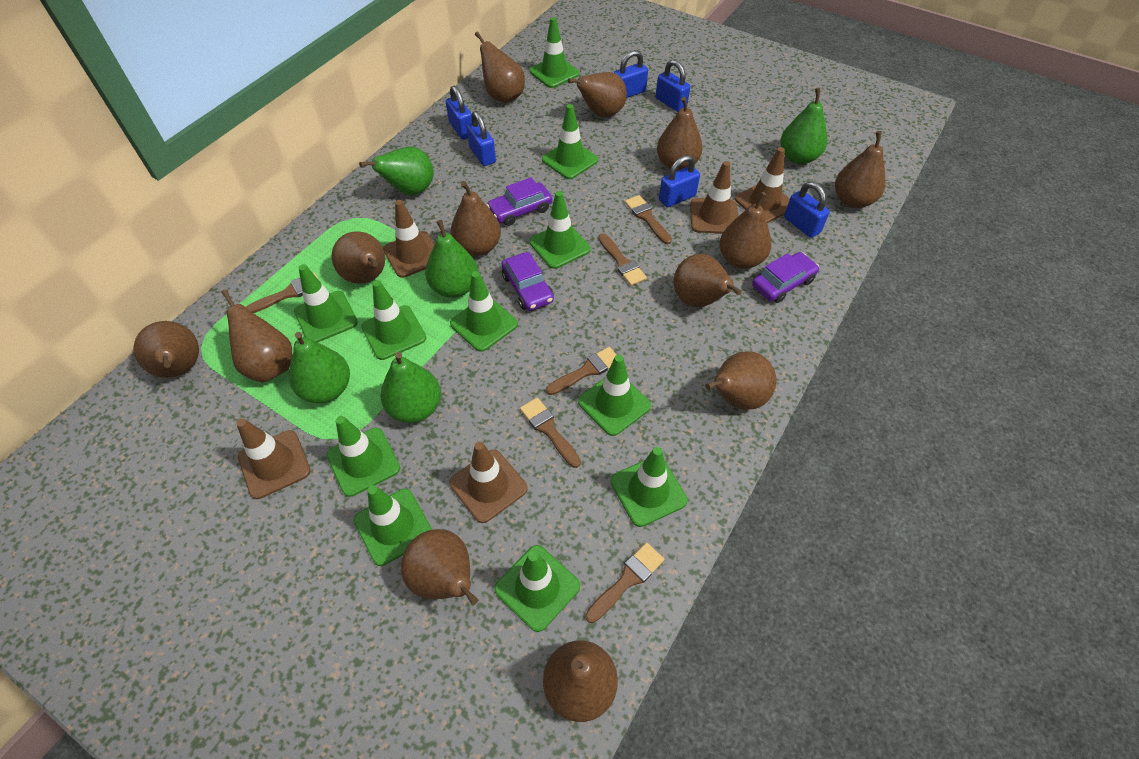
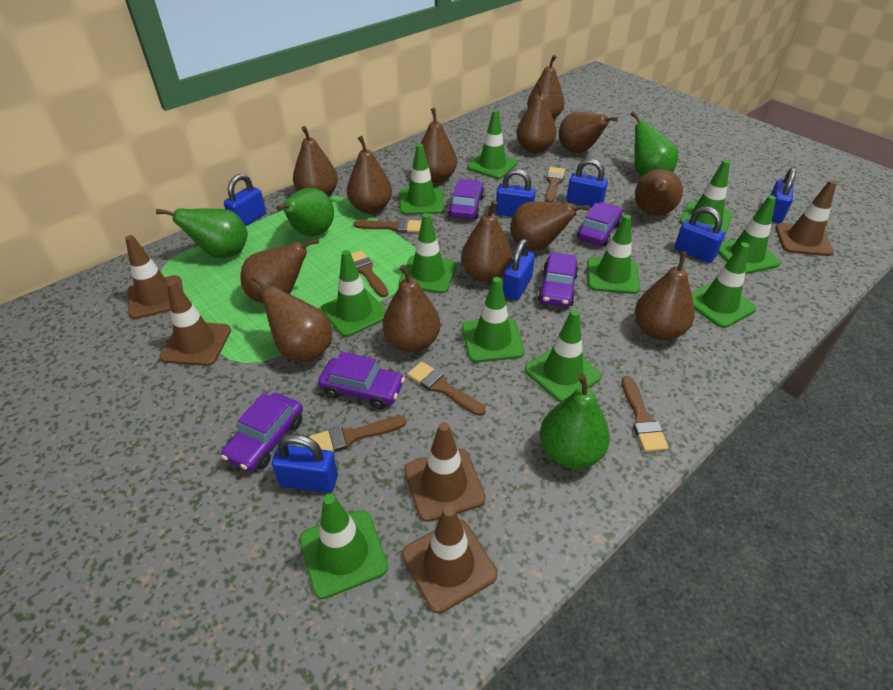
blue padlock: [446,85,472,140] [467,111,496,166] [614,50,648,98] [656,60,690,112] [659,155,700,208] [784,182,830,238] = 6 -> [224,174,266,226] [272,434,338,493] [495,169,536,217] [503,239,535,301] [566,158,608,208] [675,206,725,263] [771,167,796,223] = 7
green pear: [289,332,350,403] [359,146,434,195] [381,352,441,423] [425,220,478,298] [780,88,827,164] = 5 -> [156,208,248,258] [276,188,334,236] [540,374,610,469] [631,111,678,176] = 4
purple car: [487,177,552,226] [501,252,554,311] [752,252,819,303] = 3 -> [221,393,303,472] [318,352,405,409] [448,179,485,219] [538,252,579,307] [577,202,622,246] = 5

